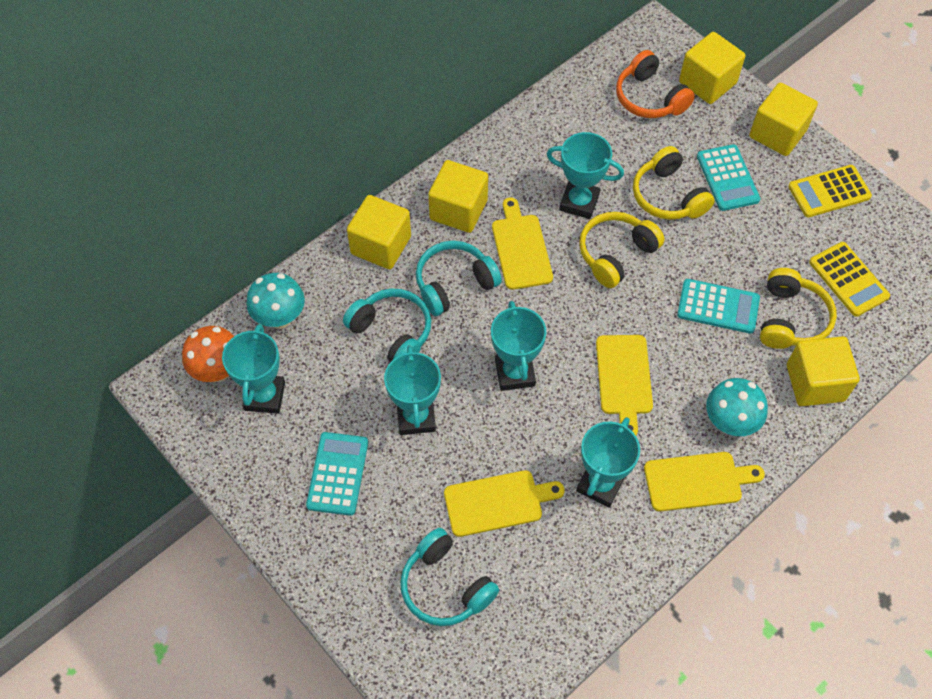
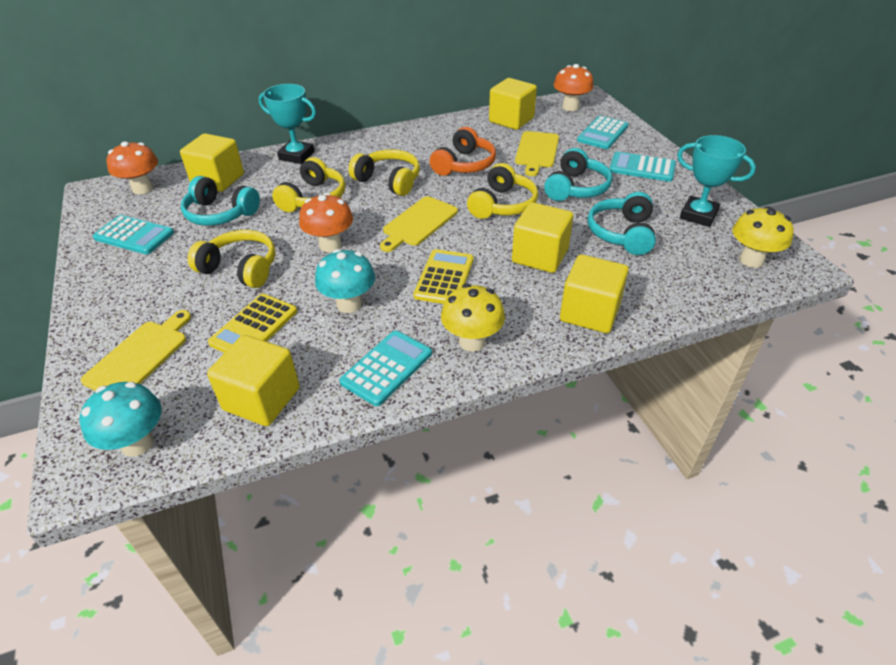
orange mushroom: [182,326,234,382] = 1 -> [107,141,158,195] [299,193,353,252] [554,64,594,111] = 3
turquoise calculator: [306,432,368,516] [677,279,760,334] [697,144,760,211] = 3 -> [93,215,174,254] [339,330,432,406] [577,116,628,149] [609,152,676,182] = 4
turquoise trophy: [222,324,285,414] [384,345,441,435] [491,301,546,391] [547,132,624,219] [576,417,640,508] = 5 -> [259,84,316,164] [677,135,756,227] = 2
yellow cutting board: [444,470,565,537] [492,197,553,290] [596,335,653,435] [644,452,765,512] = 4 -> [81,310,191,391] [380,196,458,252] [515,131,559,176] = 3
yellow headphones: [579,212,664,288] [633,146,715,220] [760,268,837,349] = 3 -> [188,230,276,288] [272,157,345,212] [348,149,420,196] [467,163,538,219] = 4
yellow mushroom: none = 0 -> [441,284,505,352] [732,206,794,268] = 2

